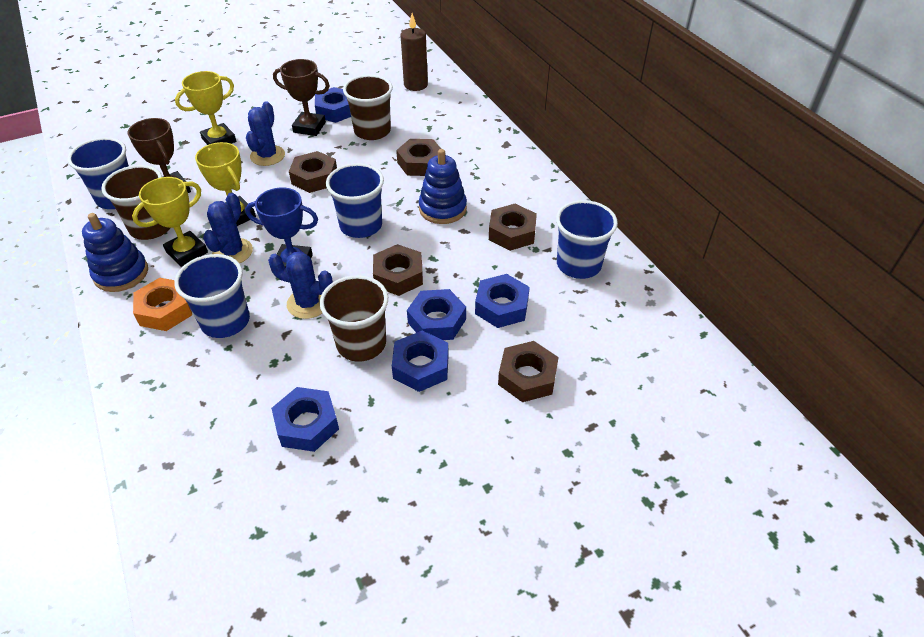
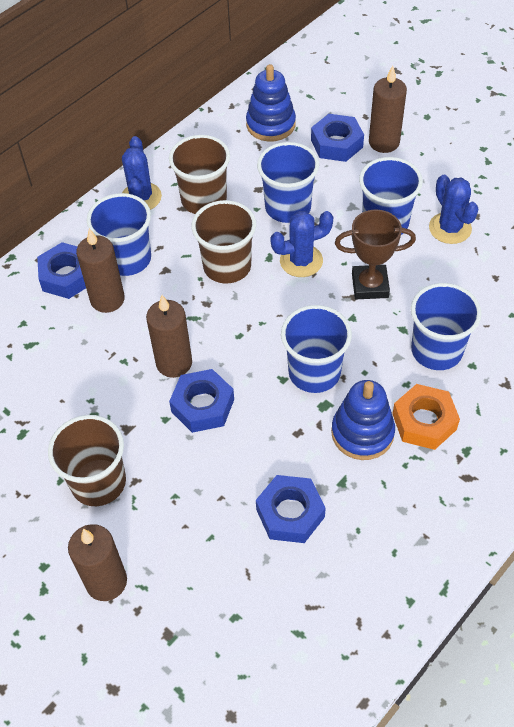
blue cup: [68,137,129,209] [174,254,250,338] [326,163,384,238] [556,200,618,279] = 4 -> [87,193,151,276] [257,142,319,223] [281,305,352,393] [359,157,423,235] [411,283,482,370] = 5
blue nut: [271,387,339,452] [315,87,351,123] [392,330,449,392] [407,289,466,340] [475,274,530,328] = 5 -> [37,242,86,299] [169,369,234,433] [256,475,326,543] [311,114,364,162] = 4
blue trophy: [245,187,318,267] = 1 -> none = 0
brown candle: [401,13,428,91] = 1 -> [68,524,127,601] [76,228,125,313] [146,295,192,378] [369,66,407,153] = 4
brown nut: [289,151,337,193] [373,244,423,296] [396,139,441,176] [489,204,537,251] [498,341,559,402] = 5 -> none = 0
brown trophy: [128,118,191,193] [273,59,330,136] = 2 -> [335,210,416,299] = 1
yellow trophy: [132,177,208,267] [175,71,236,145] [195,142,256,226] = 3 -> none = 0

